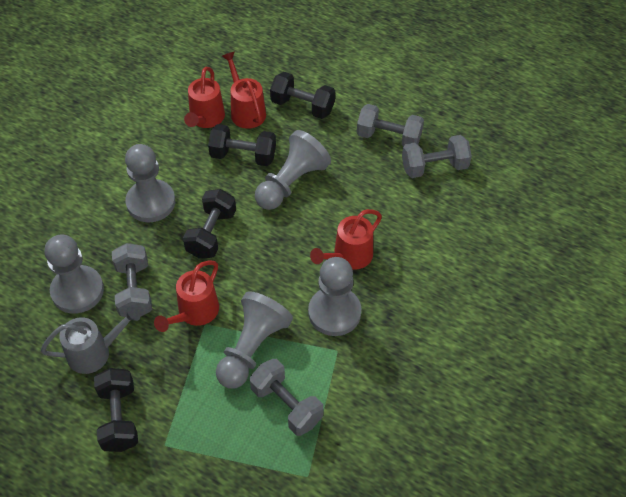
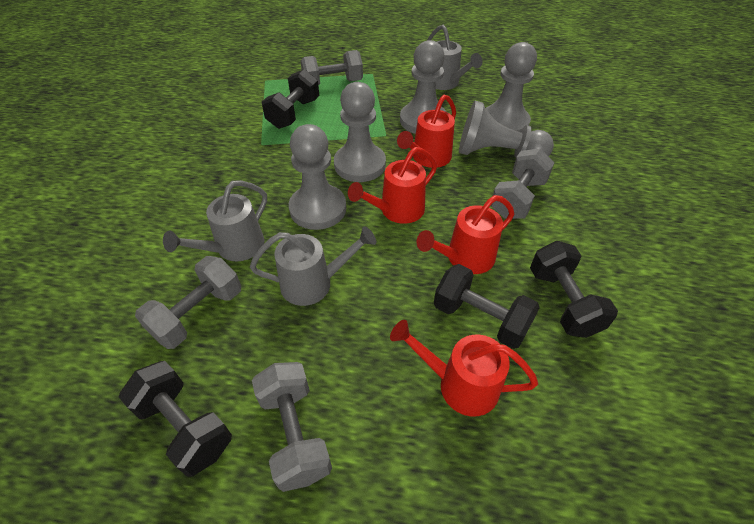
grey watering can: [41,306,140,374] = 1 -> [163,180,267,261] [250,226,376,306] [428,25,483,90] = 3

